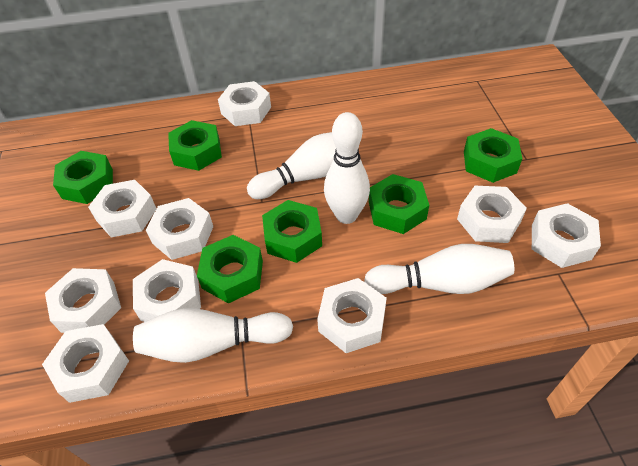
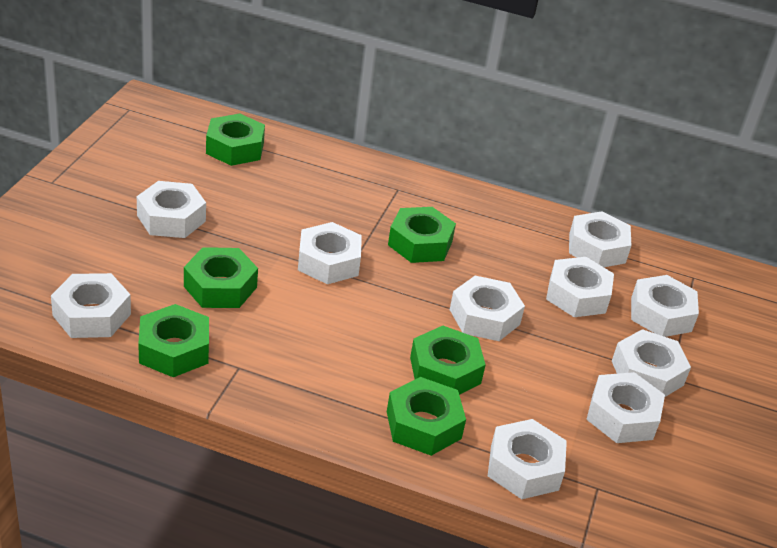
white bowling pin: [133,308,293,363] [247,132,359,199] [324,112,370,224] [364,244,514,294] = 4 -> none = 0
white nut: [42,324,129,403] [45,268,121,333] [88,180,157,237] [133,259,201,322] [146,198,213,260] [218,81,271,126] [317,278,387,353] [457,186,527,243] [532,203,601,268] = 9 -> [51,273,131,338] [137,181,206,238] [298,222,362,284] [450,276,525,341] [488,419,567,499] [546,257,614,317] [569,211,631,267] [586,372,665,443] [612,329,691,397] [631,275,699,337] = 10

